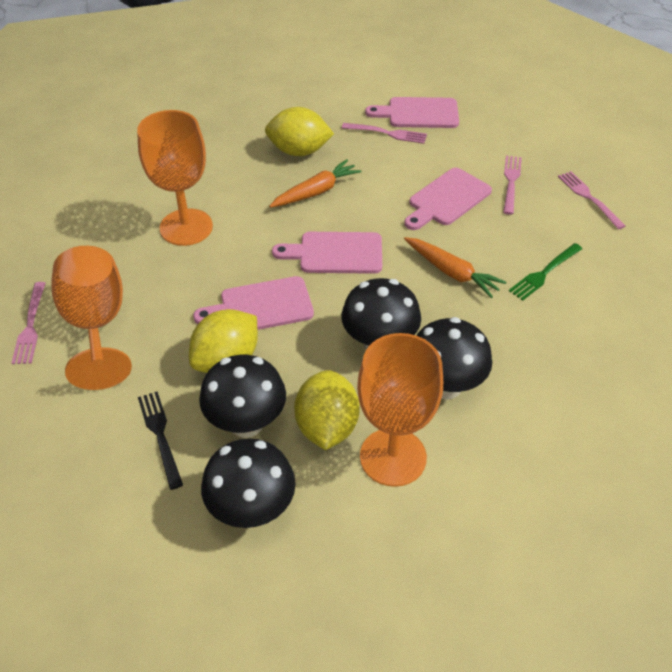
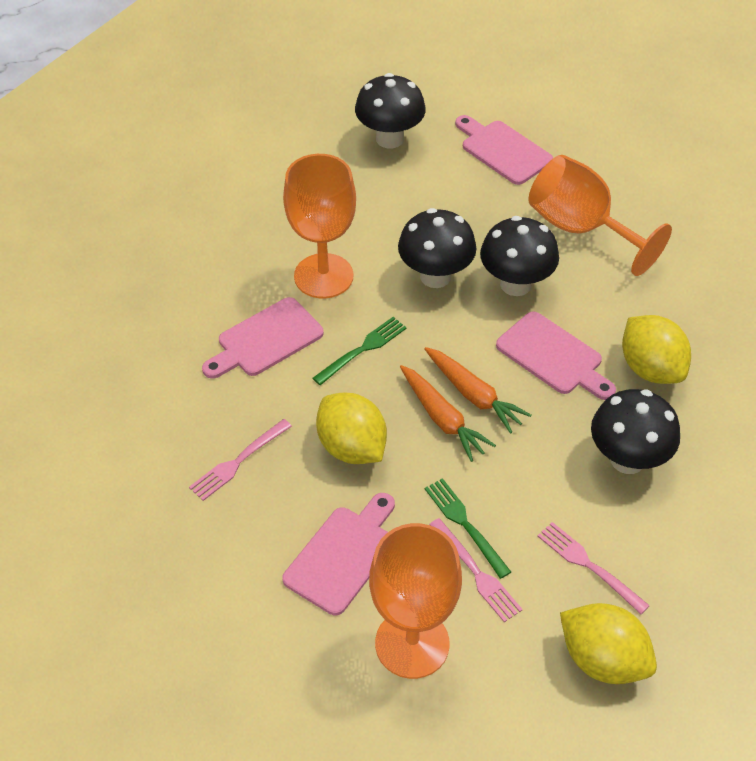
black fork: [138,391,183,490] = 1 -> none = 0
green fork: [509,243,582,301] = 1 -> [313,317,407,385] [425,478,511,579] = 2
pink fork: [12,282,46,364] [342,123,427,144] [503,156,522,215] [558,171,626,229] = 4 -> [189,419,292,501] [429,518,523,622] [537,522,650,614] = 3

